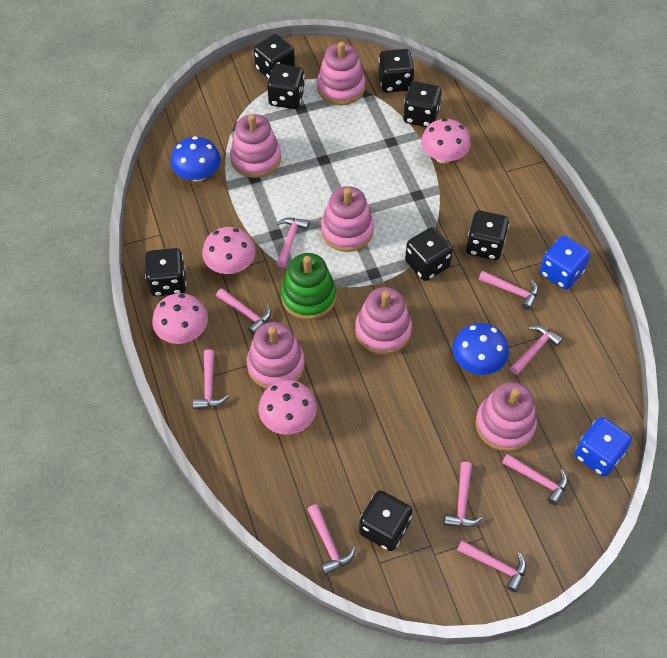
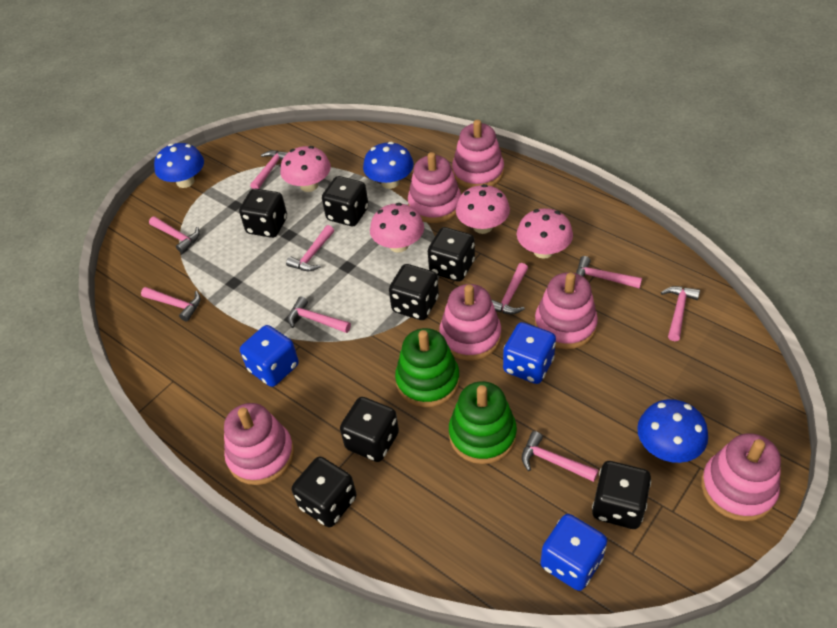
black dice: [145,248,186,296] [254,34,295,79] [267,64,305,109] [359,490,413,551] [378,49,415,93] [403,81,442,127] [405,227,453,281] [466,210,509,260] = 8 -> [239,189,287,238] [292,457,357,527] [322,176,369,226] [340,397,399,462] [389,264,439,320] [428,227,475,282] [592,461,651,529] = 7
blue dice: [540,235,591,290] [574,417,632,477] = 2 -> [240,325,299,387] [503,322,556,384] [540,514,607,591] = 3
blue mushroom: [171,136,221,182] [452,323,509,375] = 2 -> [154,143,204,188] [363,142,414,189] [637,399,708,463] = 3
green stacking toy: [281,253,336,320] = 1 -> [395,328,460,407] [449,381,517,464] = 2

